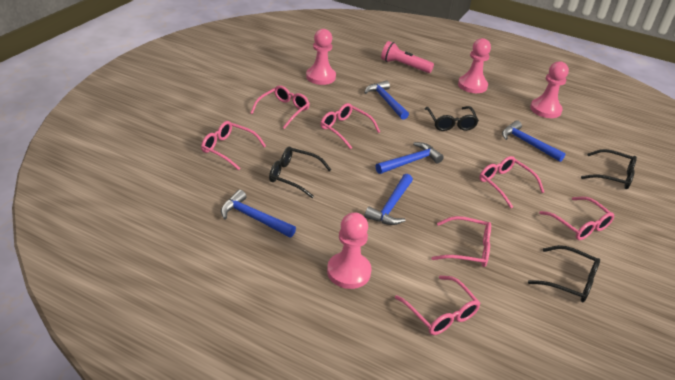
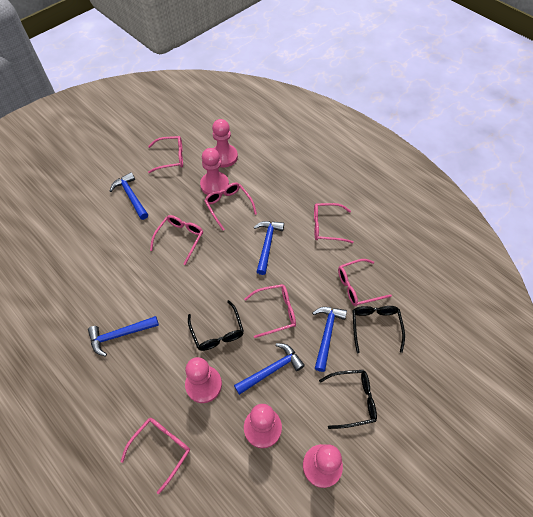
black glasses: [269,146,331,198] [425,106,479,131] [528,245,600,302] [581,149,637,189] = 4 -> [188,300,244,351] [319,370,377,429] [352,306,405,353] = 3
pink flashlight: [381,41,434,73] = 1 -> none = 0
pink pawn: [306,29,336,85] [327,212,372,289] [458,38,491,93] [530,61,569,118] = 4 -> [185,357,222,403] [200,148,229,195] [212,119,238,167] [244,404,282,448] [303,444,343,488] = 5

